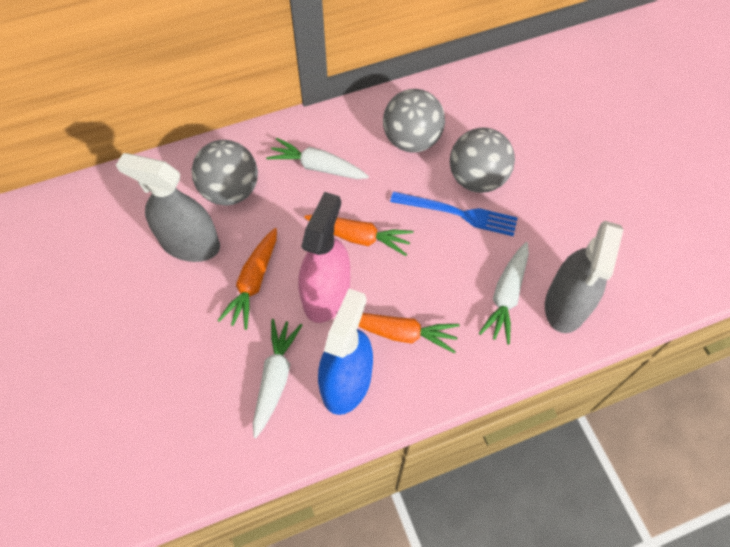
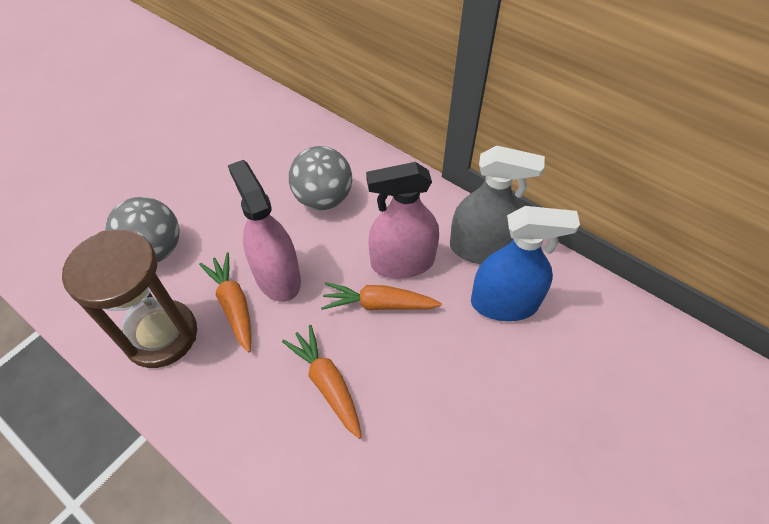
blue fork: [390,191,518,236] = 1 -> none = 0
brown hourglass: none = 0 -> [62,230,197,368] = 1
grey ball: [192,140,258,205] [383,89,445,153] [450,127,515,193] = 3 -> [105,197,180,262] [289,146,352,210] = 2
grey spray bottle: [116,153,220,262] [545,221,624,333] = 2 -> [450,145,545,264] = 1
pink spray bottle: [298,192,350,323] = 1 -> [228,160,301,302] [366,162,439,279] = 2
white carrot: [253,319,302,438] [266,138,369,179] [479,242,529,344] = 3 -> none = 0

